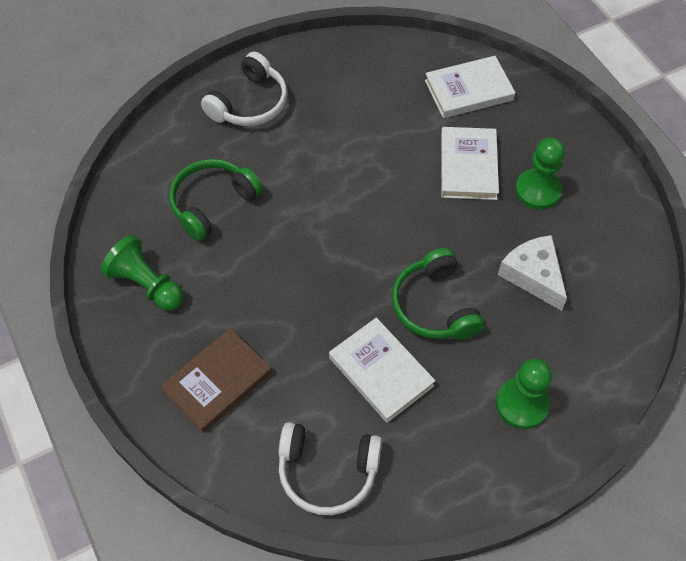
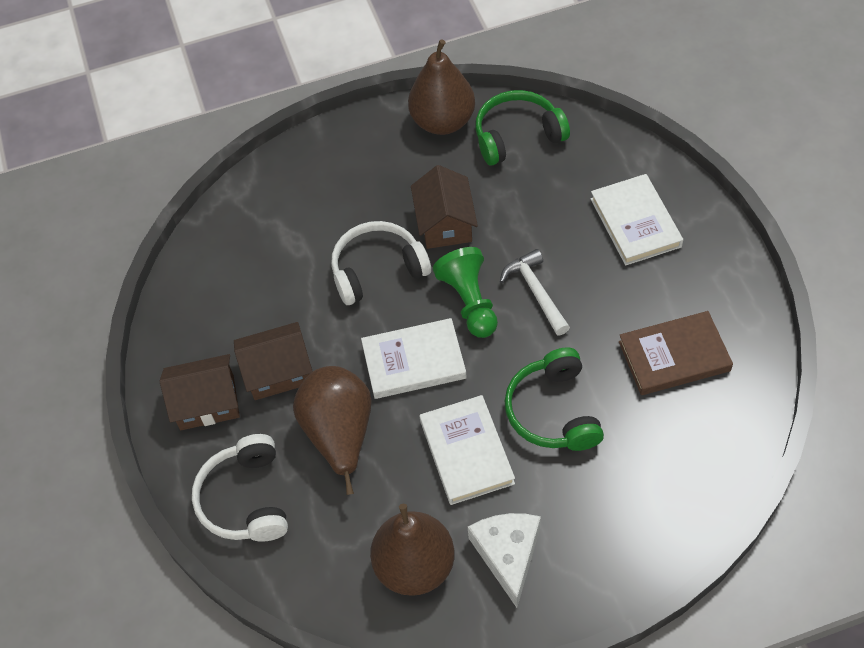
brown house: none = 0 -> [160,354,240,430] [234,322,313,400] [411,165,478,249] = 3
brown pear: none = 0 -> [293,366,371,495] [370,504,455,596] [408,40,475,135] = 3
green pawn: [101,235,184,311] [496,359,552,429] [515,138,565,210] = 3 -> [433,247,498,338] = 1
white hammer: none = 0 -> [500,249,570,335] = 1

